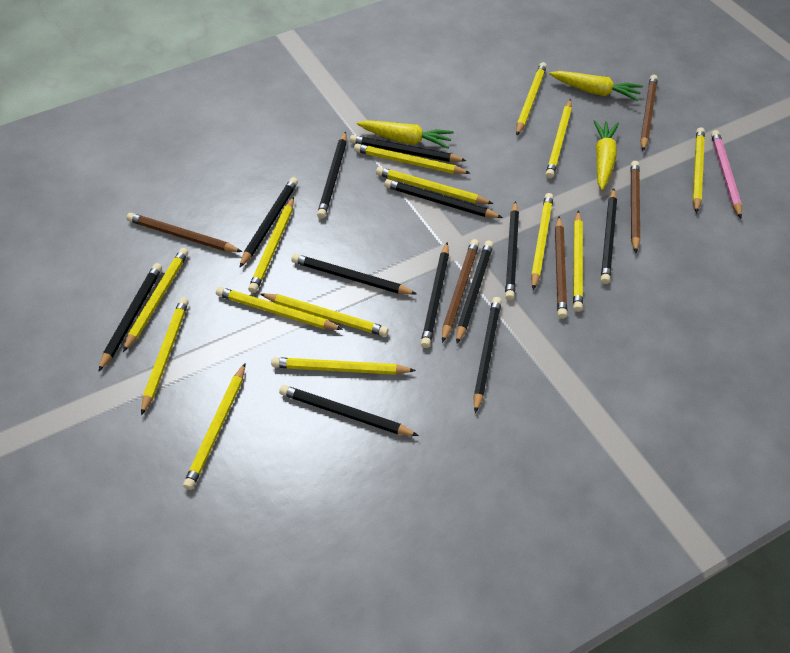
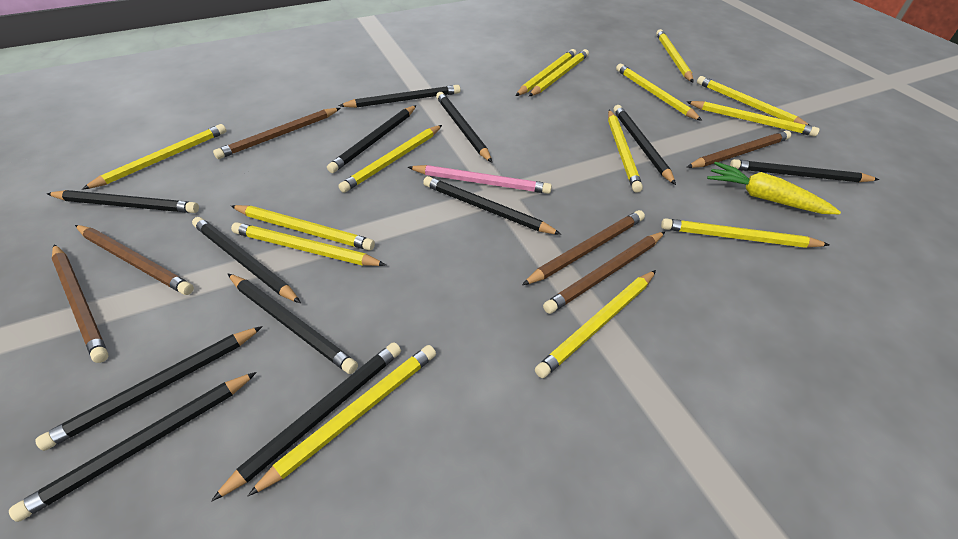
brown pencil: [126,213,242,252] [442,239,479,343] [555,217,567,319] [631,161,640,253] [640,75,658,151] = 5 -> [52,244,109,363] [75,225,194,295] [213,108,340,159] [522,210,645,285] [543,232,665,314] [687,130,791,168] = 6
yellow carrot: [357,120,454,149] [549,71,643,101] [594,120,619,190] = 3 -> [707,162,841,214] = 1

